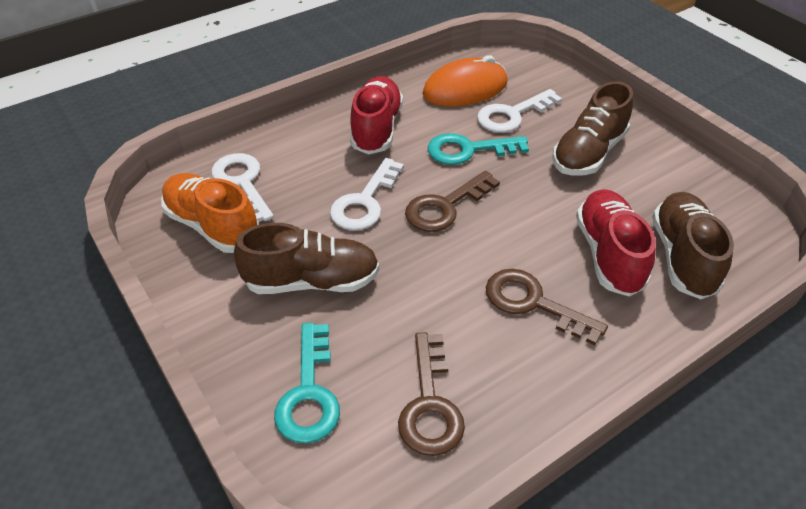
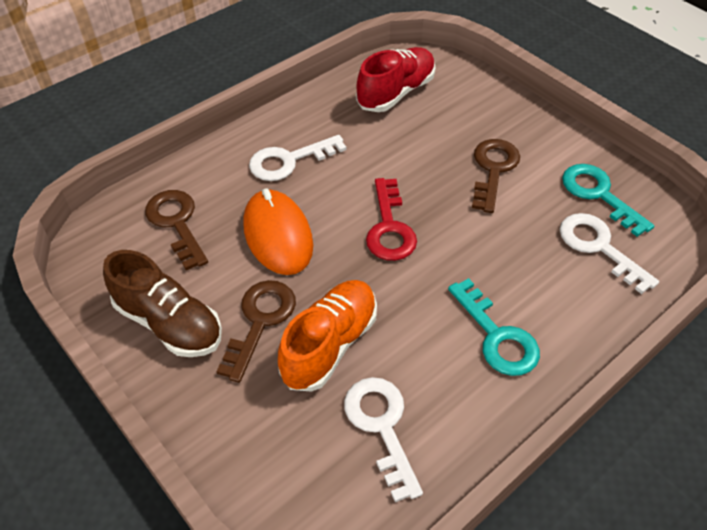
brown shoe: [234,223,379,294] [552,81,633,176] [652,192,734,299] = 3 -> [103,250,222,357] = 1
red key: none = 0 -> [366,178,417,261] = 1
red shoe: [350,76,403,154] [576,189,656,296] = 2 -> [356,47,436,112] = 1

